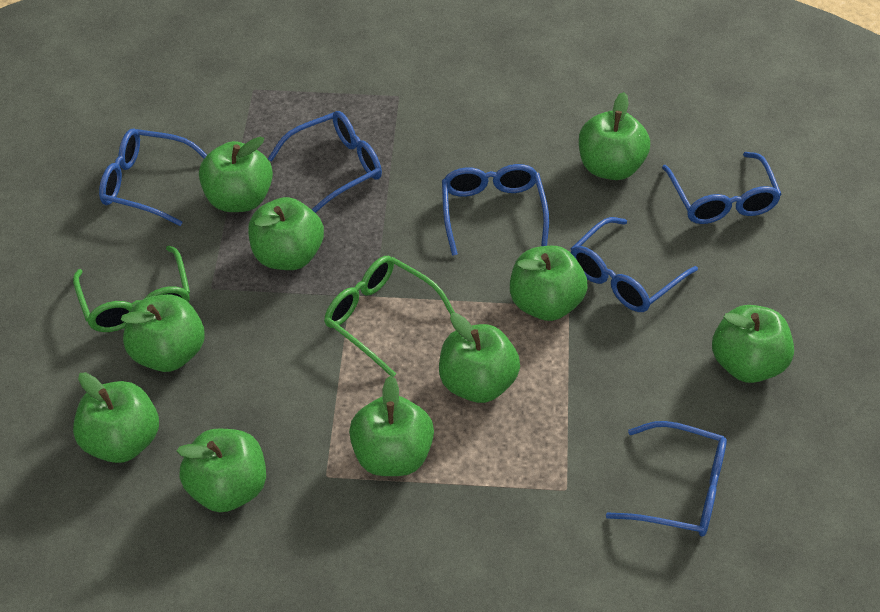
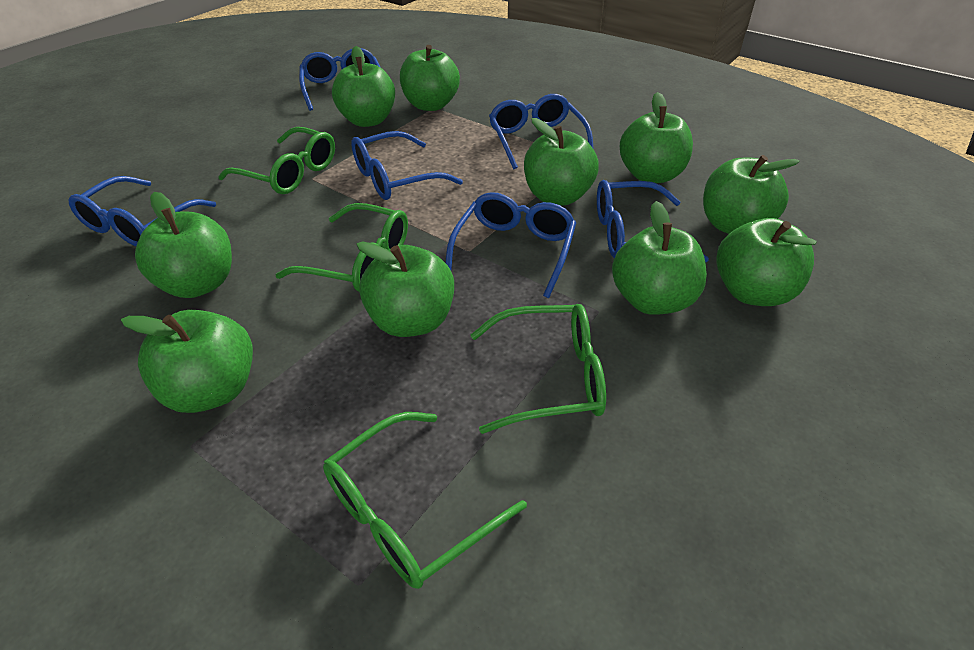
green glasses: [73,246,190,332] [324,256,455,377] = 2 -> [218,127,335,194] [276,203,408,292] [323,412,527,589] [471,304,606,434] = 4

